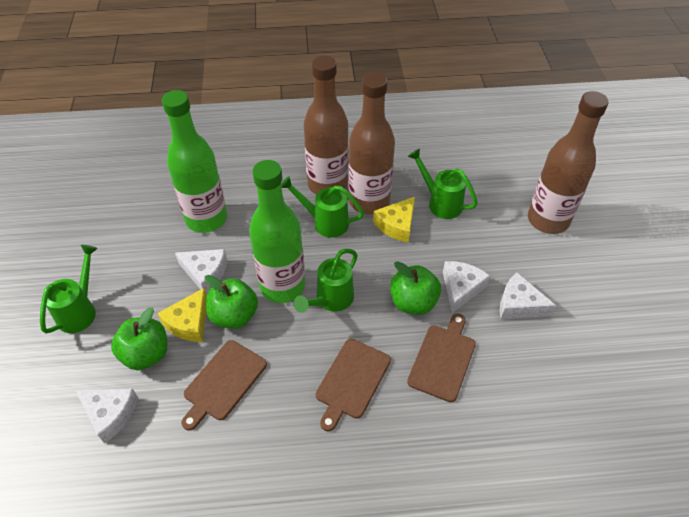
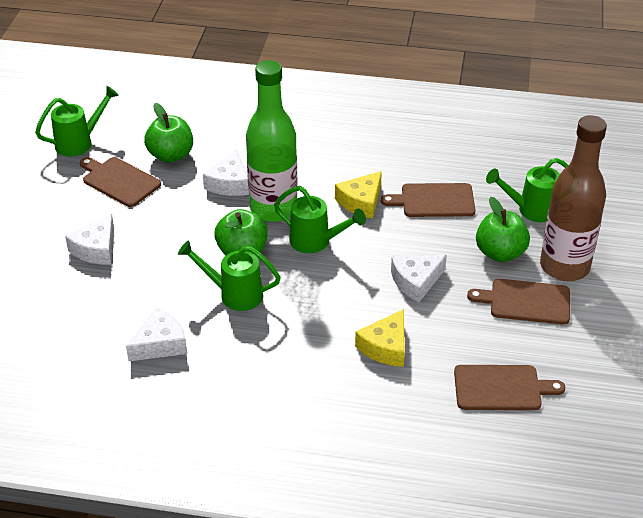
brown bottle: [304,55,349,195] [348,72,395,214] [528,91,609,234] = 3 -> [540,115,607,281] = 1
brown cutting board: [181,340,267,431] [316,339,391,431] [407,314,476,402] = 3 -> [80,157,161,207] [381,183,476,217] [454,365,565,410] [467,279,570,325] = 4
green bottle: [162,90,227,233] [249,160,305,303] = 2 -> [246,60,298,222] = 1

